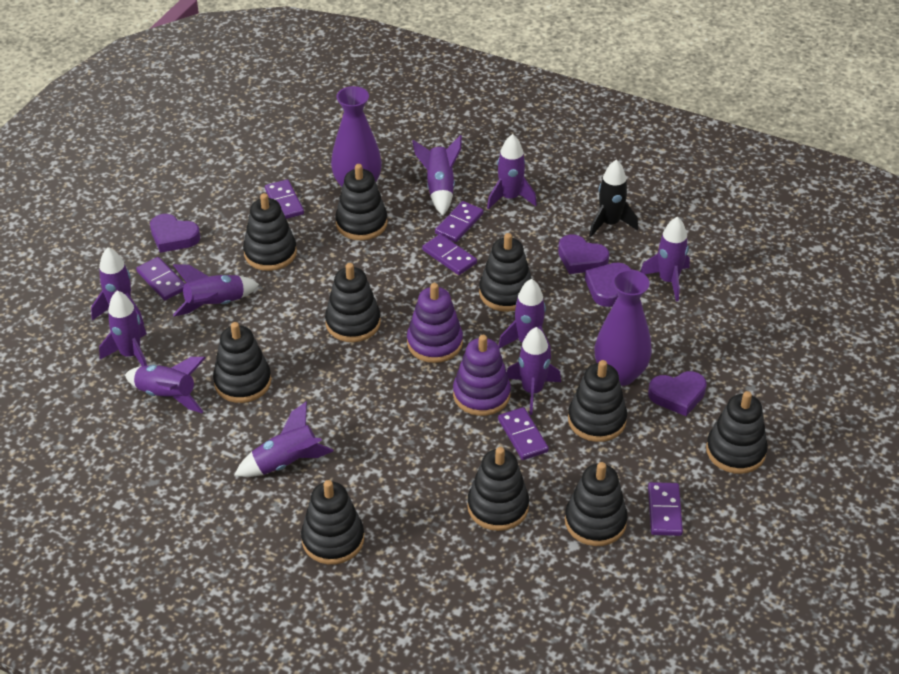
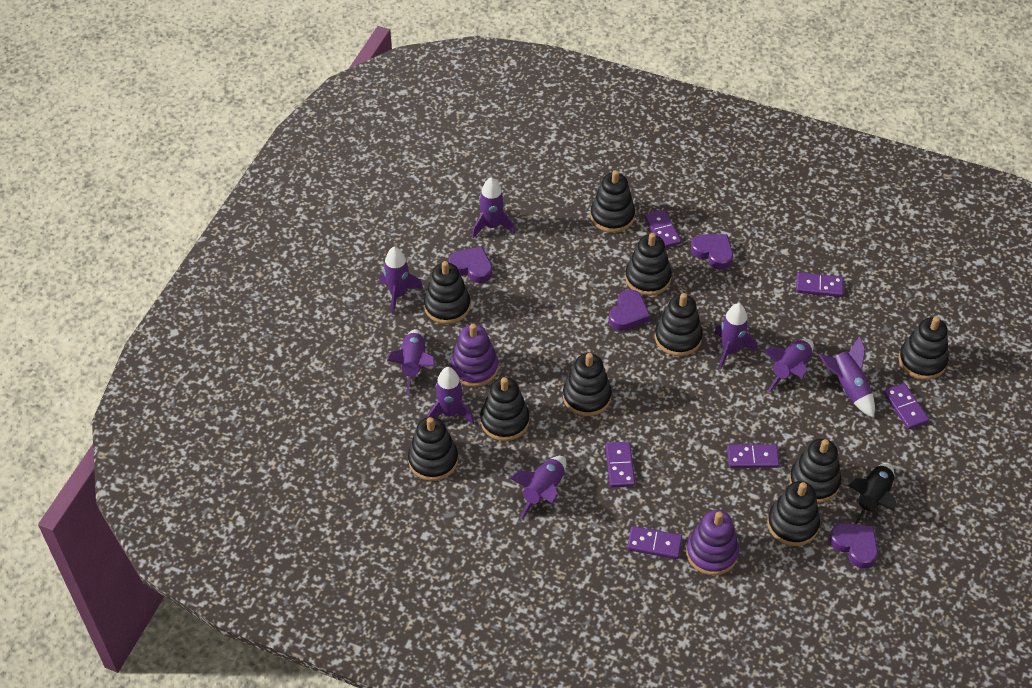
purple rocket: [91,247,144,324] [99,290,147,366] [125,357,206,413] [173,264,259,317] [235,402,333,477] [412,135,462,215] [487,134,537,210] [498,279,551,359] [507,327,561,415] [640,216,690,302] = 10 -> [379,247,423,315] [387,329,435,395] [427,367,474,425] [472,177,515,238] [510,456,567,520] [714,303,757,369] [763,339,814,393] [819,336,875,418] = 8
purple vase: [331,86,382,187] [595,269,652,386] = 2 -> none = 0

